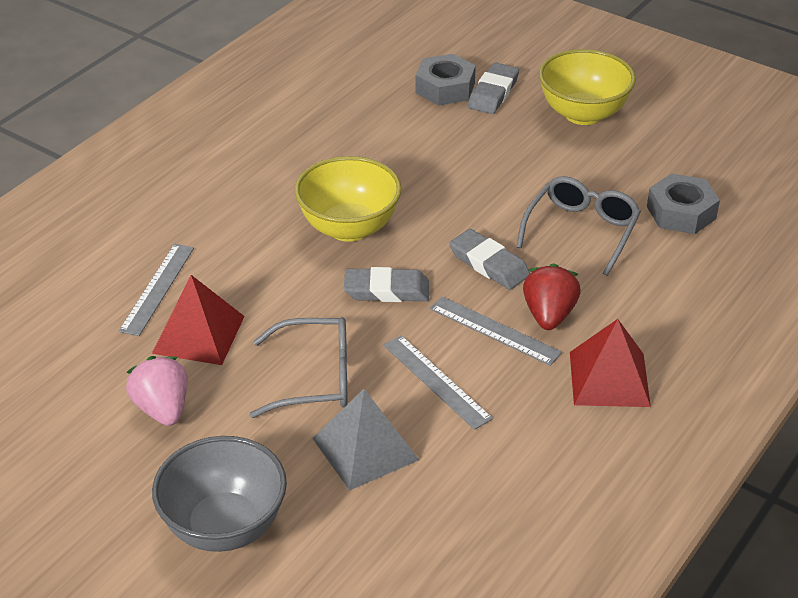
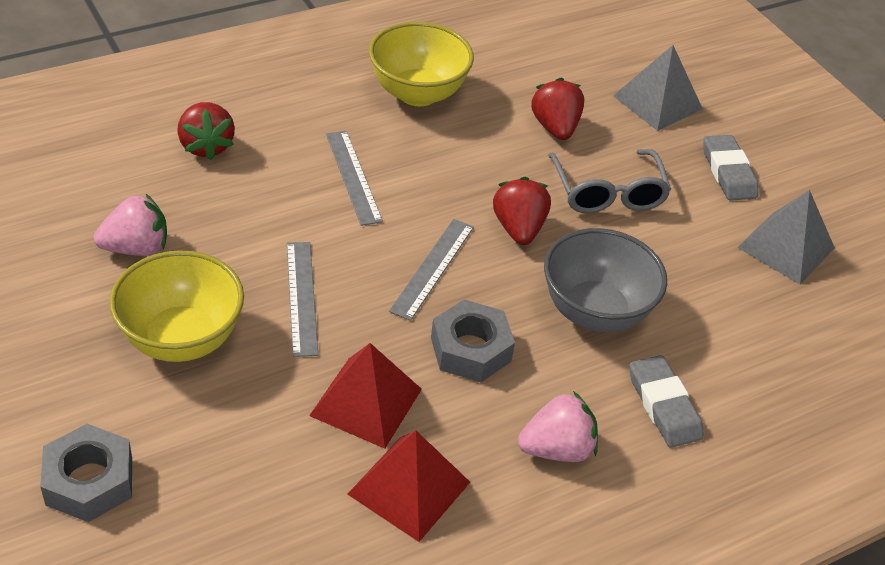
grey eraser: [344,267,429,302] [449,229,530,290] [468,62,519,114] = 3 -> [629,355,704,448] [703,135,758,201] = 2
grey glasses: [250,317,348,418] [516,176,641,276] = 2 -> [548,149,671,213] = 1
grey pyramid: [312,389,419,490] = 1 -> [613,45,703,131] [737,190,835,284] = 2
pink strawberry: [126,356,187,426] = 1 -> [94,194,167,256] [518,391,598,462] = 2
red strawberry: [523,263,581,330] = 1 -> [177,102,235,160] [493,177,551,245] [531,78,584,140] = 3

